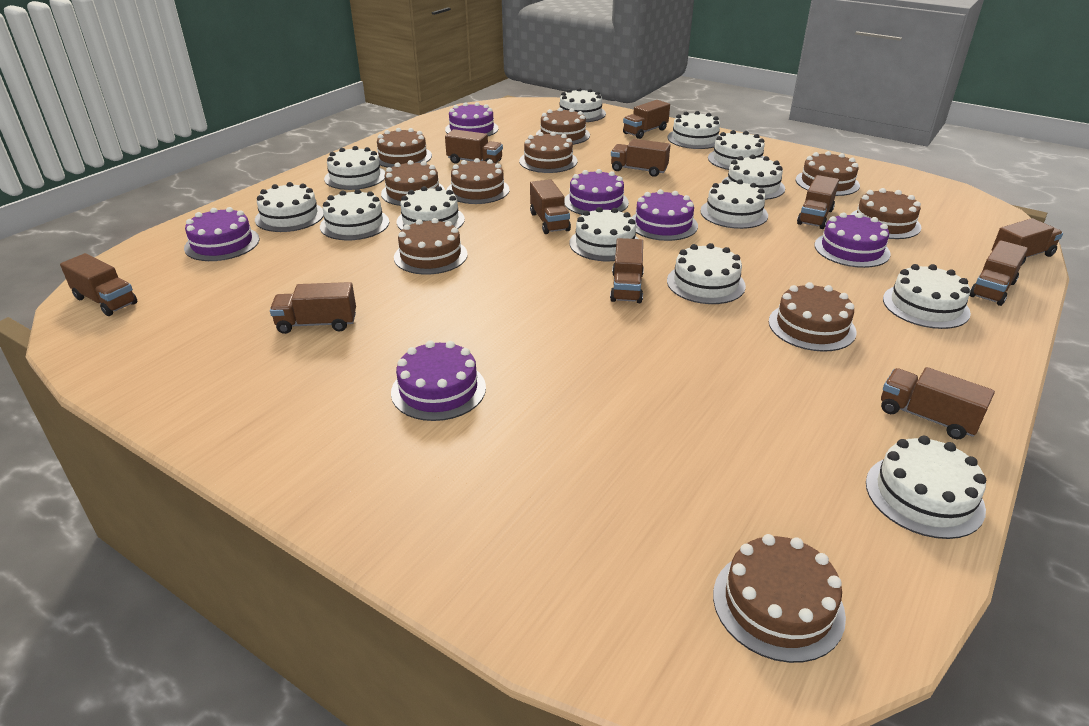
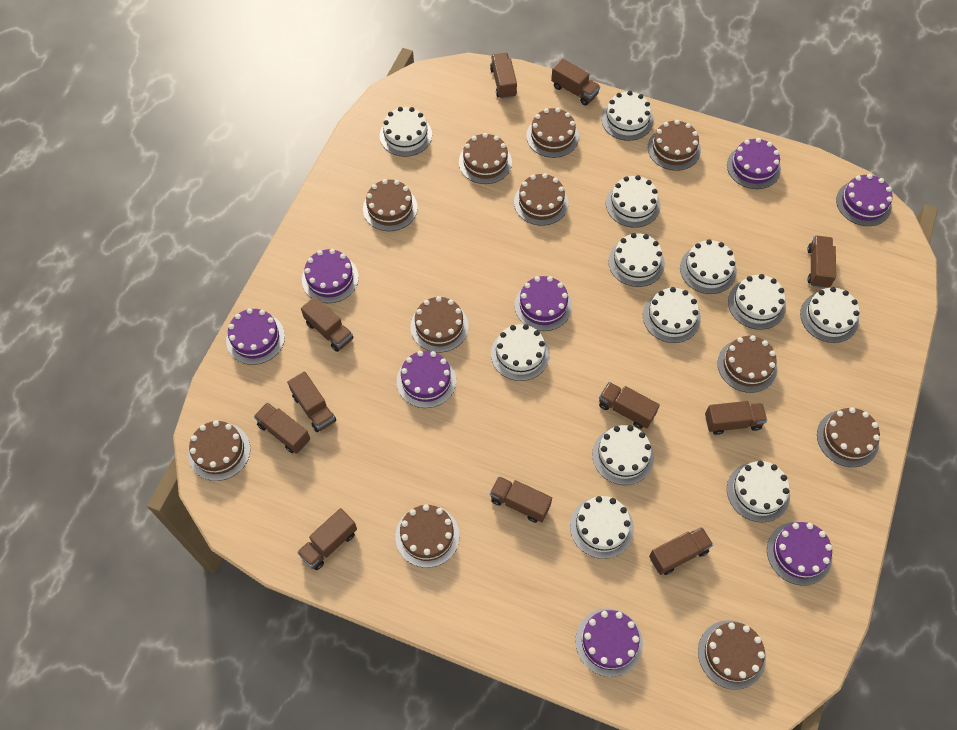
brown cake: [377,128,432,168] [381,160,445,206] [394,218,468,275] [447,158,510,204] [519,132,578,173] [536,108,590,145] [713,534,846,663] [769,282,856,352] [796,151,860,196] [850,188,921,239] = 10 -> [188,420,250,481] [363,179,418,231] [395,504,459,568] [410,296,468,353] [459,133,512,184] [514,173,568,226] [526,108,579,158] [648,120,701,171] [698,620,766,690] [718,335,777,393] [817,407,880,467] = 11
purple cake: [184,207,259,261] [391,340,486,421] [445,102,499,136] [564,169,629,215] [632,189,698,241] [815,212,891,268] = 6 -> [226,308,285,365] [302,249,359,303] [397,351,456,408] [515,276,572,331] [575,609,643,677] [727,138,781,189] [767,522,832,586] [836,174,893,226] = 8
white cake: [255,182,323,232] [320,189,389,240] [324,146,386,190] [397,186,465,230] [557,88,606,122] [569,207,639,261] [667,243,746,304] [668,111,720,149] [700,179,768,229] [708,130,765,170] [722,155,785,200] [866,436,986,539] [883,264,971,329] = 13 -> [380,107,432,157] [491,324,550,381] [570,496,634,559] [592,425,654,485] [601,91,654,141] [606,175,661,228] [608,233,665,287] [643,287,701,343] [680,239,737,294] [727,461,790,522] [728,274,786,330] [800,287,859,343] = 12

